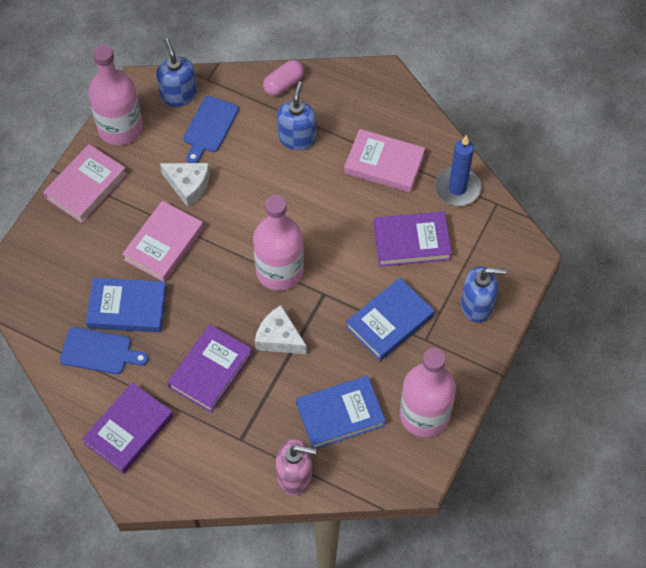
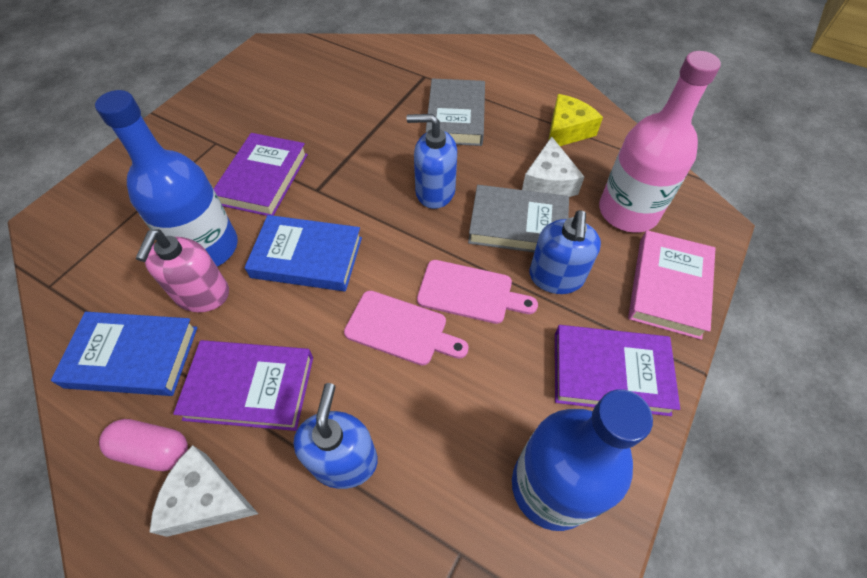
blue book: [86,278,167,332] [296,376,386,449] [346,277,435,361] = 3 -> [51,312,197,396] [244,215,362,291] = 2
blue bottle: none = 0 -> [95,90,238,267] [512,390,653,531] = 2
blue candle: [435,135,481,206] = 1 -> none = 0
blue cutting board: [60,327,148,374] [183,96,239,163] = 2 -> none = 0
grey book: none = 0 -> [426,78,485,146] [468,185,569,252] = 2
pink book: [43,144,127,223] [122,201,204,282] [344,129,425,193] = 3 -> [628,230,715,340] = 1
pink bottle: [88,44,143,145] [253,195,304,291] [400,348,456,437] = 3 -> [599,51,721,233] = 1
pink cutting board: none = 0 -> [344,291,469,366] [417,260,538,324] = 2
yellow cheese: none = 0 -> [548,94,603,146] = 1

